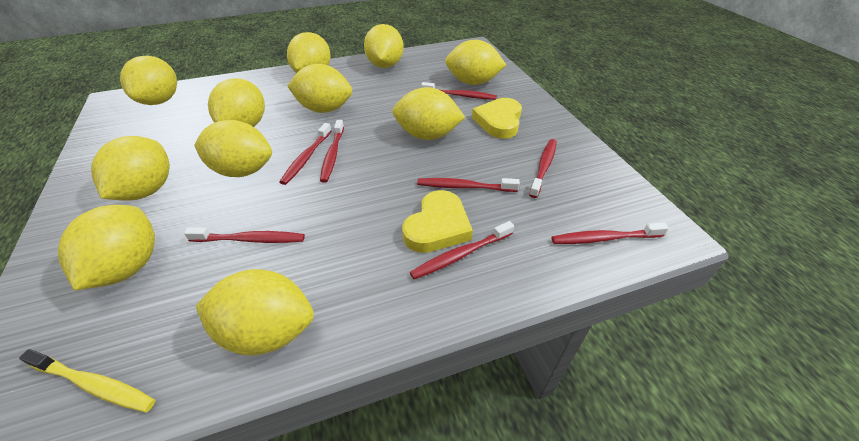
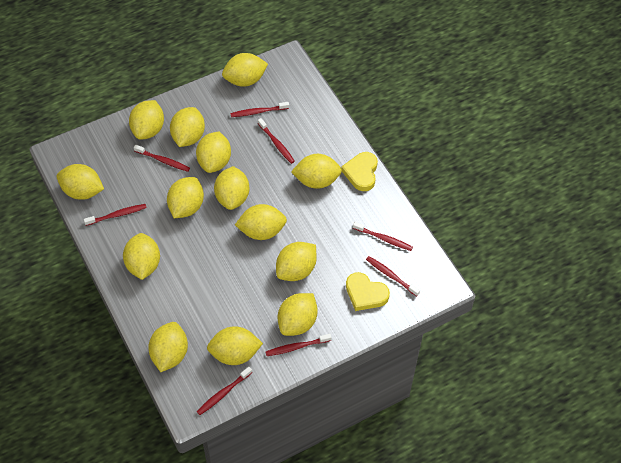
yellow lemon: [58,205,155,290] [91,136,170,201] [120,56,177,105] [194,120,272,177] [196,269,314,356] [208,78,265,127] [287,32,331,73] [287,64,352,113] [364,24,404,68] [393,87,465,140] [445,40,506,85] = 11 -> [57,164,104,200] [123,233,160,280] [129,100,164,140] [148,322,188,372] [167,177,204,218] [170,107,205,147] [196,131,231,173] [207,326,263,365] [214,166,250,210] [222,53,268,87] [235,204,287,240] [276,242,317,281] [278,293,318,336] [291,154,342,189] = 14
yellow toothbrush: [19,349,155,412] = 1 -> none = 0

